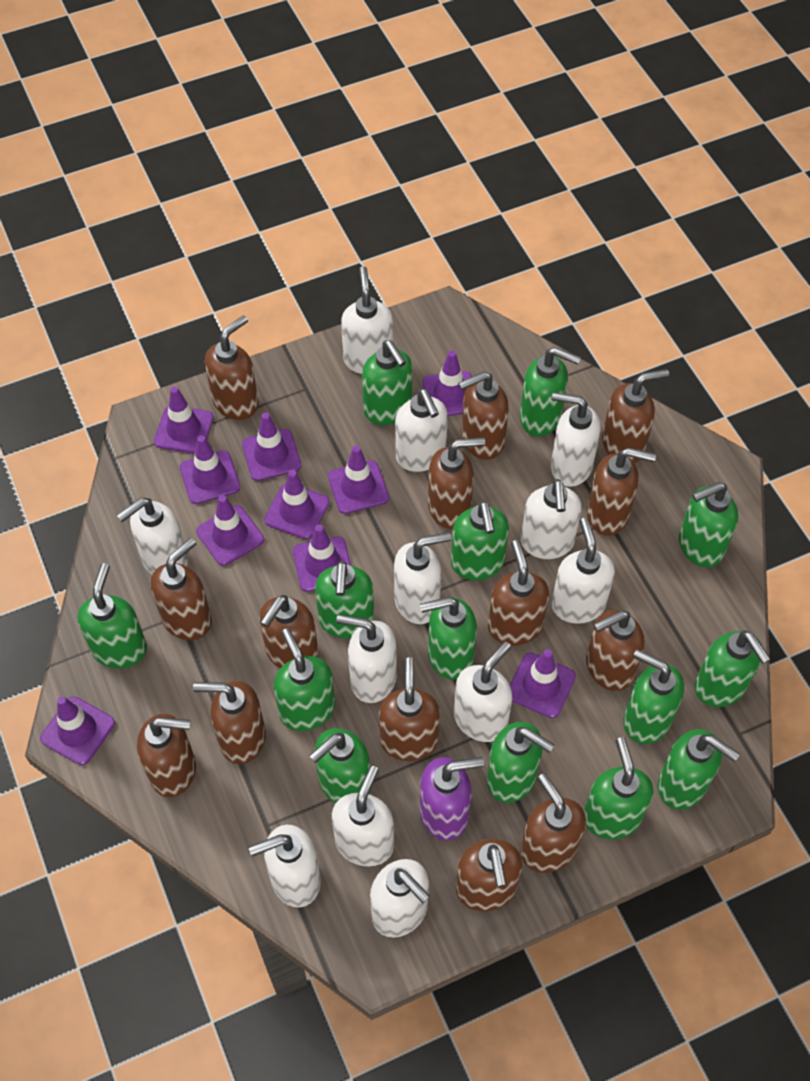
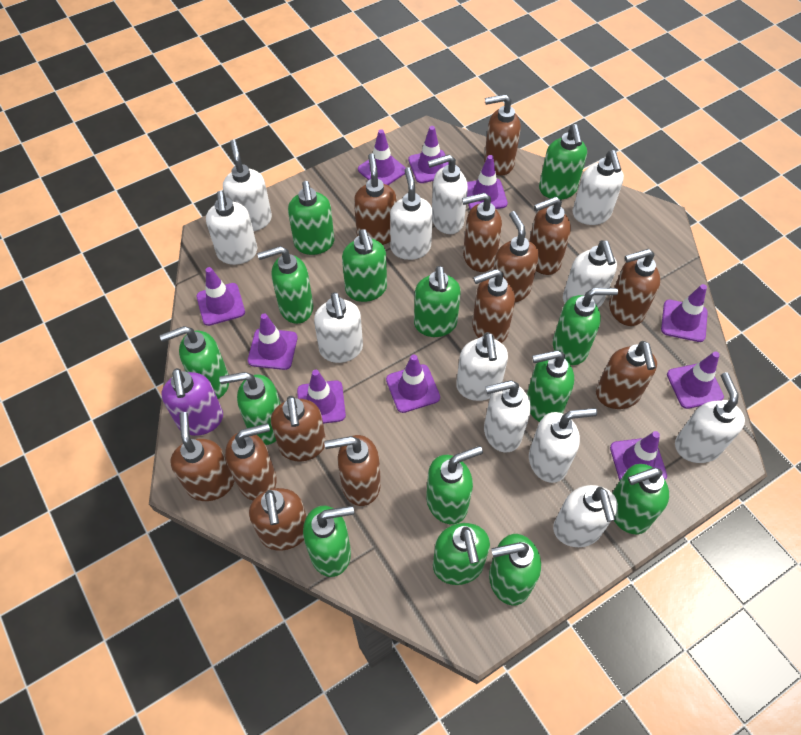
brown soap dispenser: [137,713,196,797] [151,538,212,640] [193,681,266,764] [205,315,258,420] [259,595,319,668] [379,657,440,761] [428,437,485,529] [456,839,522,911] [458,371,509,460] [488,540,549,646] [520,773,586,873] [586,610,645,691] [587,448,656,536] [602,369,669,463] = 14 -> [170,412,235,501] [225,423,277,500] [249,488,307,551] [271,396,326,462] [324,435,381,506] [354,153,397,245] [462,193,502,272] [472,269,515,343] [484,94,521,176] [493,211,539,303] [529,196,571,275] [596,341,657,409] [609,249,660,326] = 13

